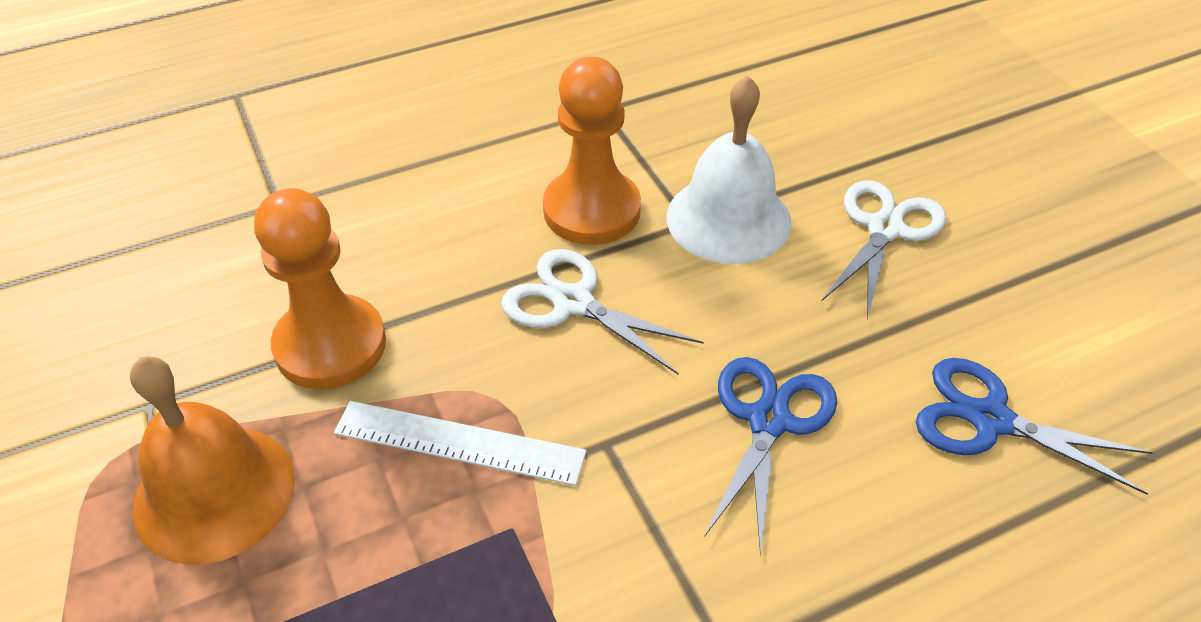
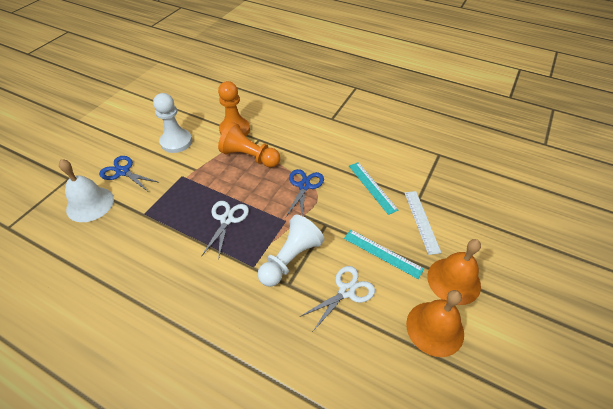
orange bell: [130,356,295,565] = 1 -> [406,290,464,357] [427,239,481,305] = 2
turquoise ruler: none = 0 -> [344,230,424,279] [349,162,399,215] = 2
white pawn: none = 0 -> [153,93,192,153] [258,215,325,287] = 2

